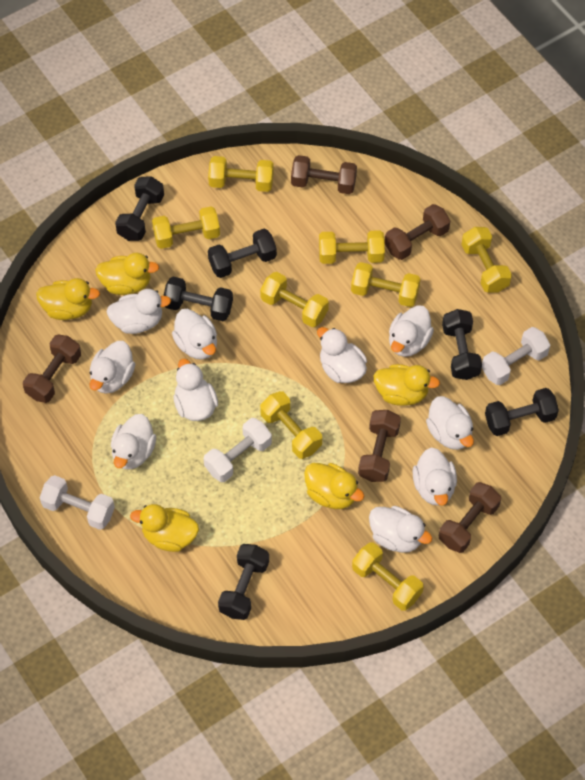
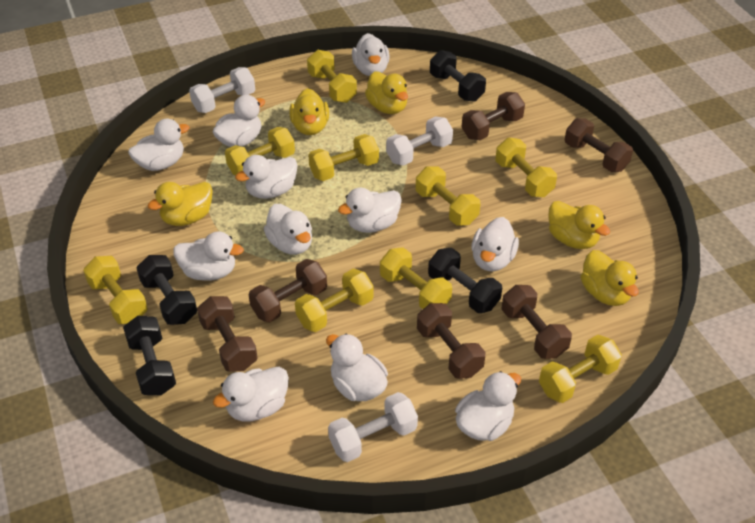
black dumbbell: [115,176,164,241] [163,277,233,321] [208,229,277,278] [218,544,269,620] [442,309,482,380] [485,388,559,436] = 6 -> [123,316,176,395] [137,255,197,325] [428,248,502,313] [430,50,486,102] = 4
brown dumbbell: [23,334,81,403] [291,155,357,194] [358,410,401,482] [385,204,450,260] [439,482,501,553] = 5 -> [197,296,258,372] [248,259,327,322] [417,303,485,379] [461,92,525,140] [502,285,572,359] [565,118,633,172] = 6
white duck: [89,341,135,394] [107,289,171,334] [111,414,156,470] [172,309,217,360] [173,359,218,421] [317,327,367,383] [369,506,432,553] [389,305,434,357] [412,447,457,506] [426,396,474,450] = 10 -> [128,119,189,171] [173,232,244,281] [213,95,265,147] [213,367,289,421] [235,155,298,199] [264,204,312,255] [326,334,388,401] [338,188,402,233] [352,33,390,76] [455,371,521,441] [471,217,519,271] = 11
yellow dumbbell: [152,206,220,249] [208,156,274,192] [260,272,329,327] [260,391,322,459] [319,230,385,264] [351,262,421,307] [352,542,424,610] [461,227,512,293] = 8 -> [83,256,148,324] [225,127,295,175] [295,269,374,332] [307,50,357,103] [308,134,379,181] [380,247,452,309] [416,166,481,226] [496,138,557,197] [539,335,622,403] = 9

